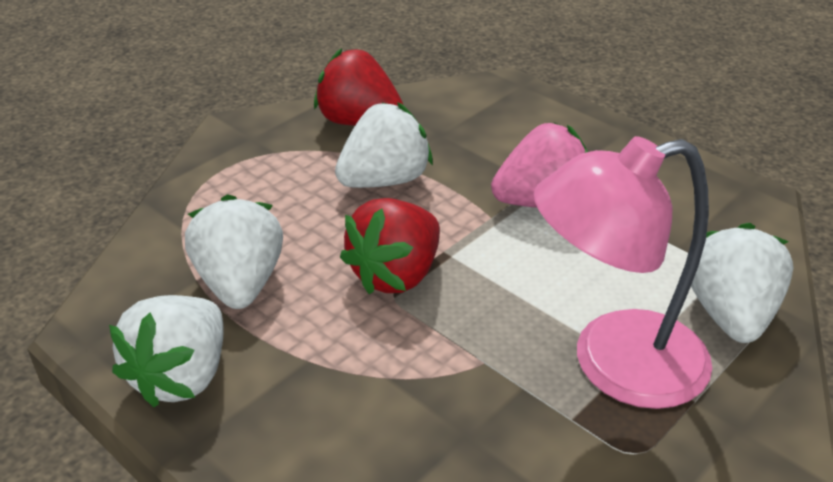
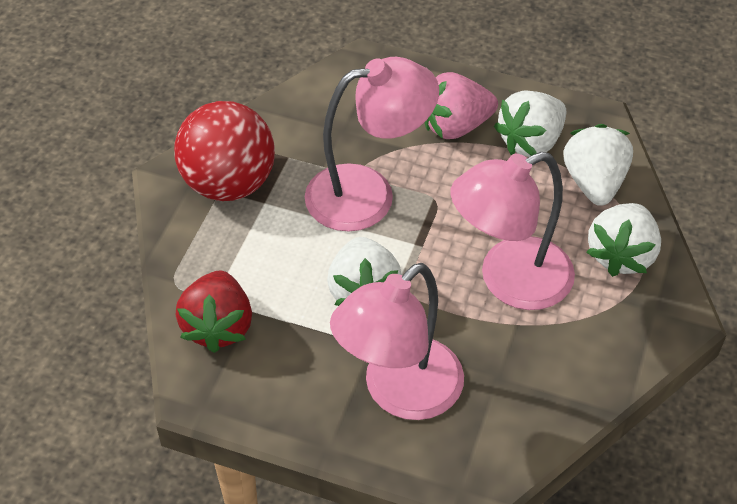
pink lamp: [534,136,712,409] = 1 -> [305,57,439,232] [330,263,464,420] [450,152,575,310] = 3
red ball: none = 0 -> [174,101,275,201] = 1
red strawberry: [314,48,403,126] [340,198,440,294] = 2 -> [175,270,252,353] = 1

